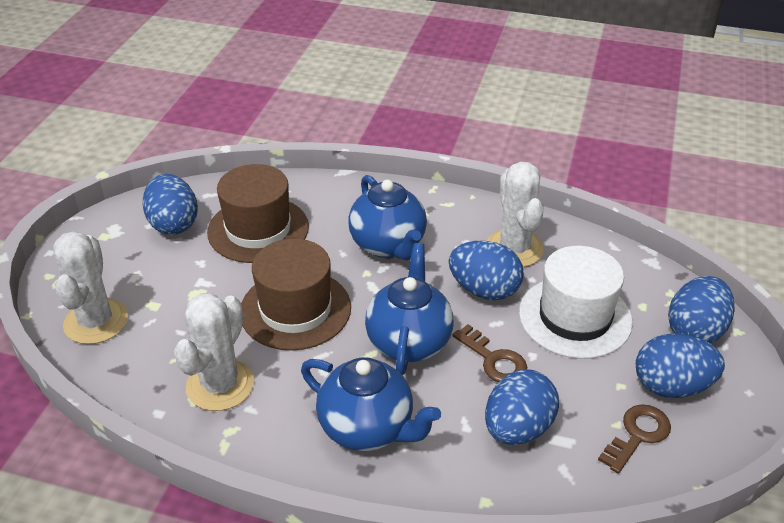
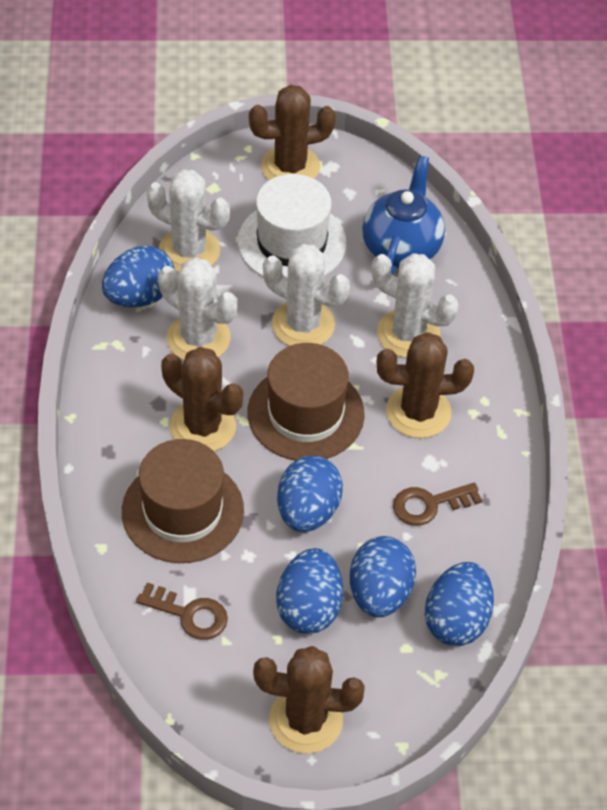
blue teapot: [301,357,441,451] [348,175,427,260] [365,243,454,375] = 3 -> [362,156,445,275] = 1
brown cactus: none = 0 -> [161,347,243,451] [249,85,336,180] [253,646,365,753] [377,332,474,438] = 4
white cactus: [53,231,128,344] [174,293,254,411] [487,162,544,267] = 3 -> [146,169,230,272] [158,257,237,360] [263,244,350,346] [372,253,459,358] = 4

